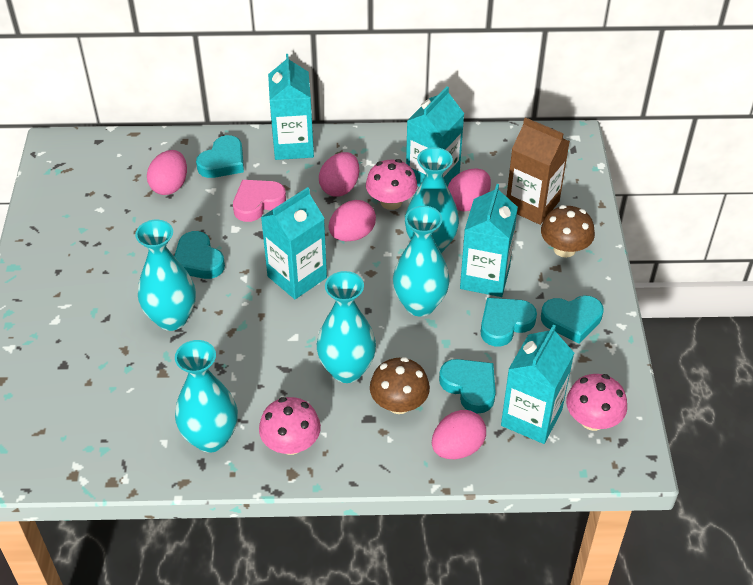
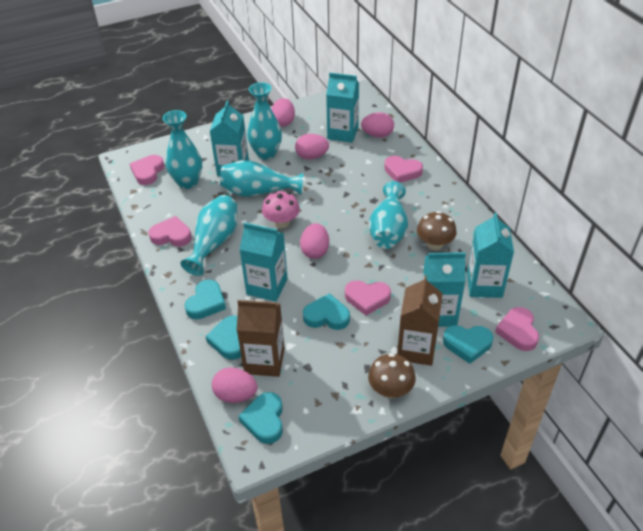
brown carton: [507,117,570,225] = 1 -> [237,299,285,377] [397,275,443,366] = 2
pink heart: [233,180,286,222] = 1 -> [130,155,164,185] [148,216,192,247] [345,280,391,316] [384,156,423,183] [495,307,539,351] = 5
pink mushroom: [259,397,321,455] [366,159,418,210] [566,374,627,431] = 3 -> [262,191,300,228] = 1

